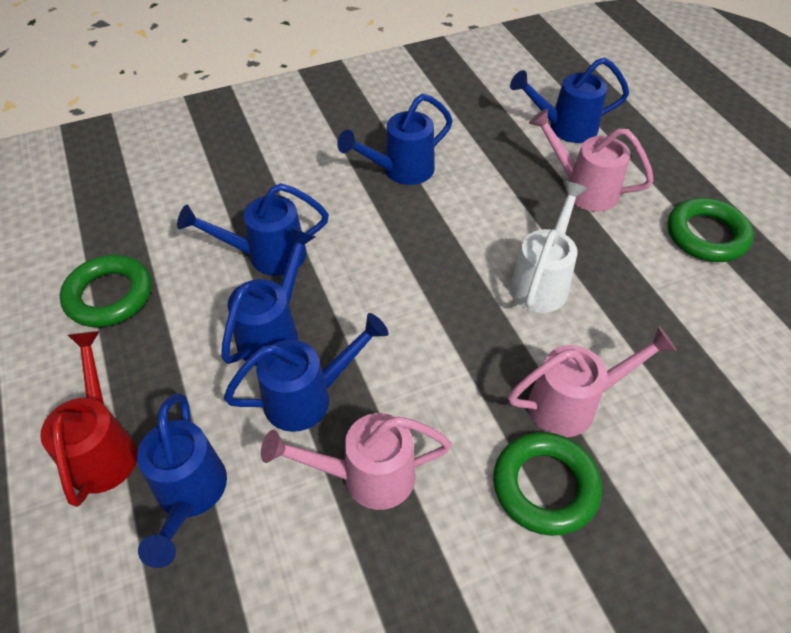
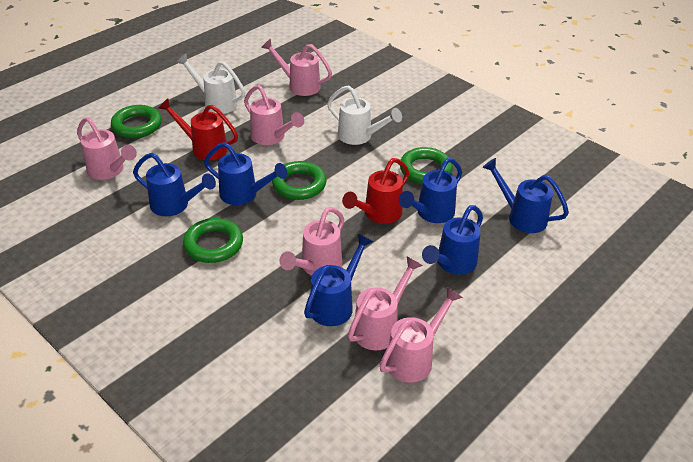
green ring: [60,255,152,327] [493,432,602,536] [668,198,754,262] = 3 -> [111,105,162,138] [183,218,243,263] [272,161,327,200] [400,147,453,184] = 4
pink watering can: [261,413,452,510] [508,326,677,437] [529,108,654,212] = 3 -> [77,117,137,180] [244,85,304,145] [261,38,332,96] [279,207,344,276] [348,257,423,350] [379,287,463,383] = 6
red watering can: [40,331,137,507] = 1 -> [158,98,238,161] [342,158,409,224] = 2
white watering can: [510,181,588,313] = 1 -> [176,54,245,114] [327,85,402,145] = 2

